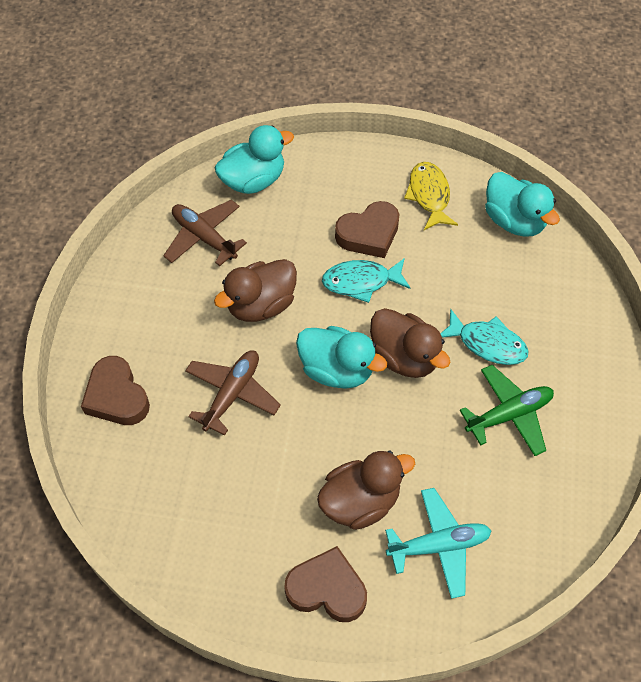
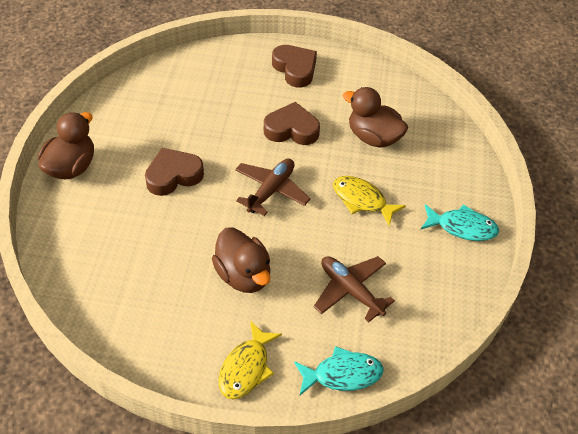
green plane: [460,365,554,456] = 1 -> none = 0
turquoise duck: [215,125,294,194] [296,326,387,389] [485,172,560,237] = 3 -> none = 0
turquoise plane: [385,488,491,599] = 1 -> none = 0
yellow fish: [404,162,458,230] = 1 -> [218,321,282,399] [333,176,406,226] = 2

